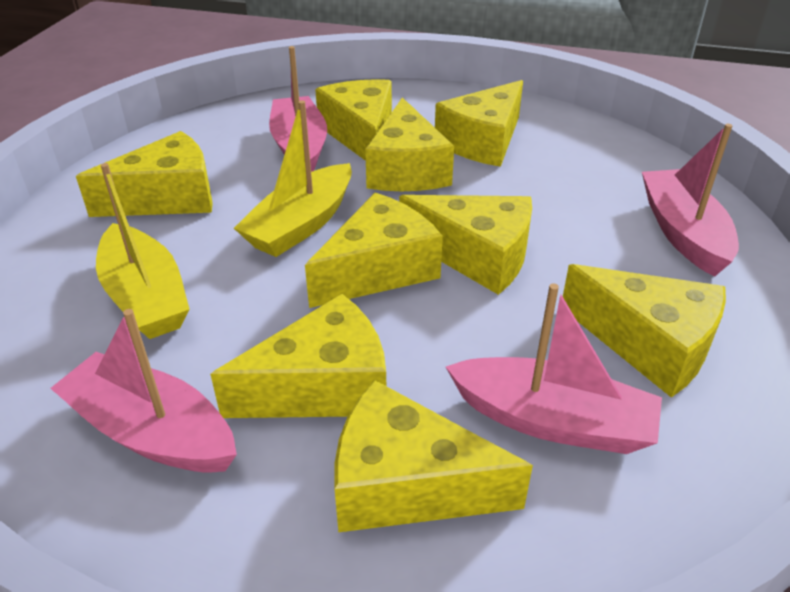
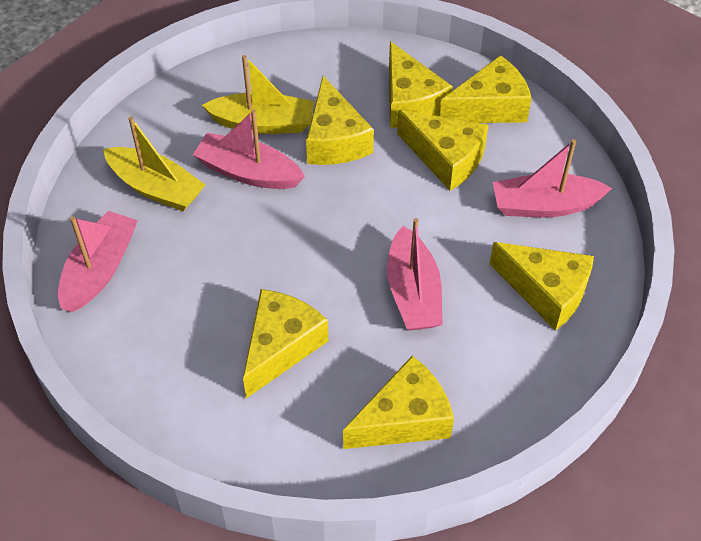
yellow cheese: [76,131,213,217] [210,294,386,418] [305,193,443,308] [315,79,392,161] [334,380,533,532] [365,97,454,191] [399,195,532,295] [435,80,523,167] [563,264,726,398] = 9 -> [243,289,328,398] [306,76,374,165] [343,356,454,449] [389,41,453,128] [397,110,489,191] [440,55,532,123] [489,242,594,331] = 7

